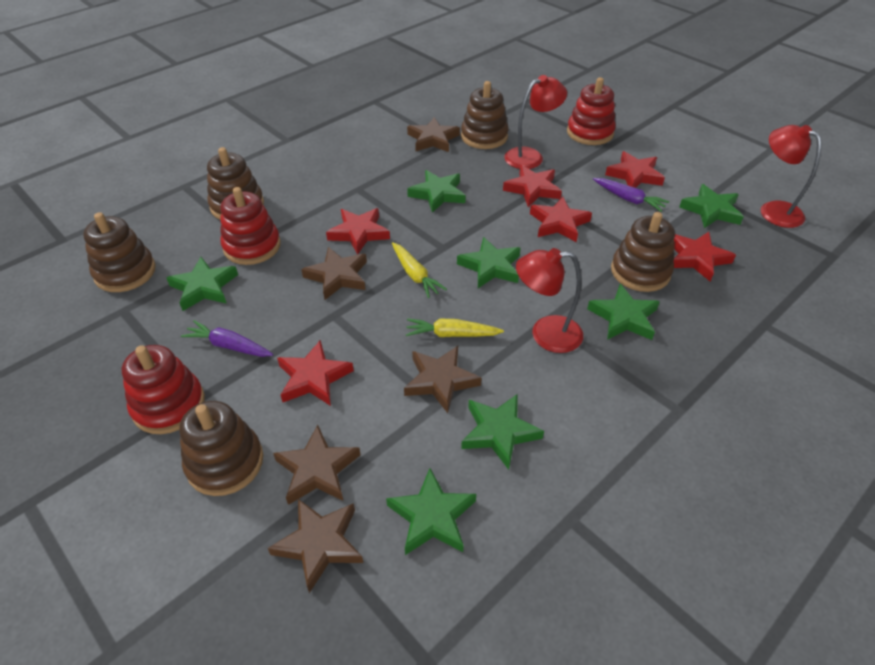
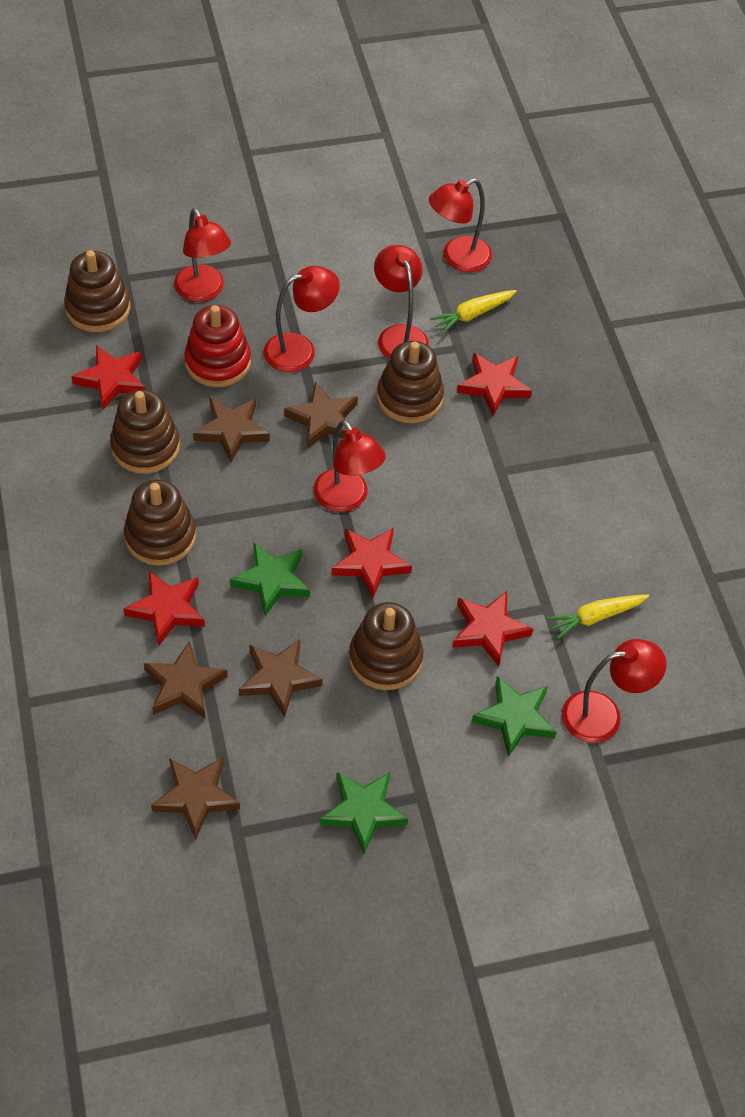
green star: [167,257,238,311] [386,468,476,555] [407,170,466,213] [457,237,521,288] [461,394,544,470] [587,284,660,340] [679,184,744,228] = 7 -> [230,542,310,616] [320,772,408,854] [472,676,557,757] = 3
purple carrot: [181,320,273,357] [593,178,669,212] = 2 -> none = 0
red lamp: [504,75,567,169] [516,248,583,353] [761,125,822,228] = 3 -> [174,208,231,302] [264,266,340,372] [313,420,386,512] [374,245,429,359] [429,178,492,272] [562,639,666,743] = 6
red stacking toy: [122,345,205,434] [220,187,281,265] [567,77,616,145] = 3 -> [184,305,251,387] = 1
red star: [277,340,354,406] [326,208,390,255] [503,165,562,207] [530,197,592,242] [605,151,665,188] [673,232,736,281] = 6 -> [72,345,145,410] [123,571,205,646] [332,528,412,598] [452,591,533,667] [457,353,532,416] = 5

